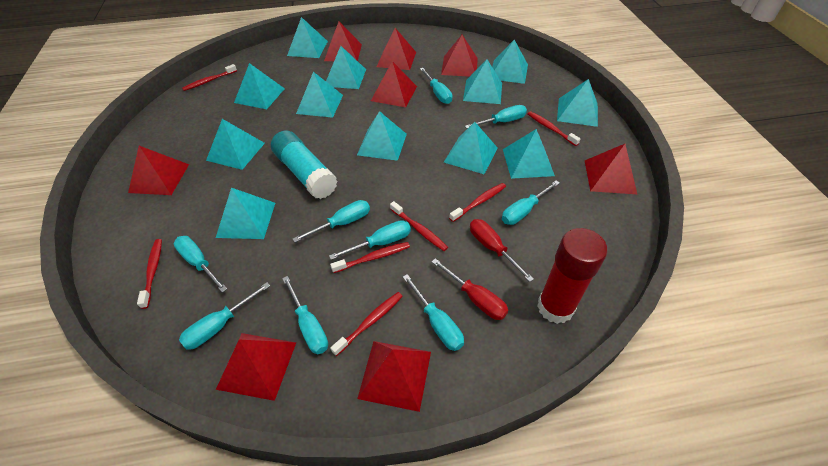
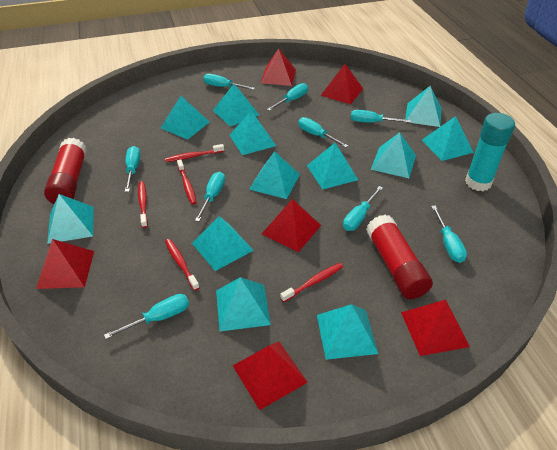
red glue stick: [537,228,607,324] = 1 -> [44,138,87,204] [366,215,433,299] = 2
red pyramid: [128,146,189,195] [216,333,296,401] [324,22,362,61] [357,341,431,412] [371,61,417,107] [377,28,416,70] [441,35,478,77] [585,144,638,195] = 8 -> [36,239,94,289] [233,341,308,410] [261,48,296,86] [262,199,321,252] [321,64,363,104] [401,300,470,356] = 6
red screwdriver: [432,258,508,320] [470,219,534,282] = 2 -> none = 0
red toothbrush: [137,239,162,309] [182,64,237,91] [330,242,410,273] [330,292,403,356] [390,201,448,251] [449,183,506,222] [527,111,580,146] = 7 -> [138,181,148,228] [165,144,224,162] [165,239,200,291] [177,160,197,205] [280,263,343,302] = 5

